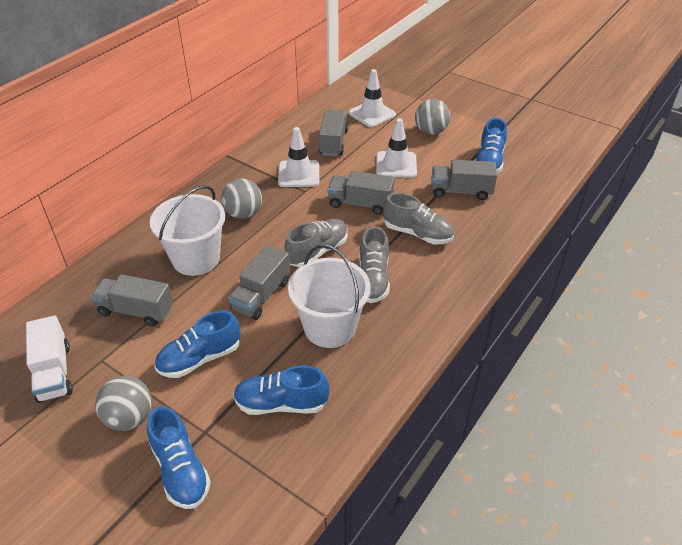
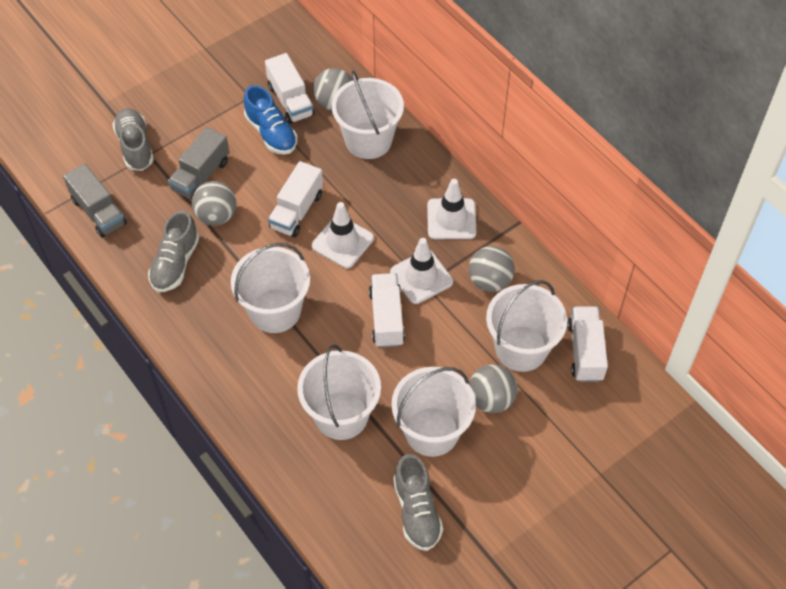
blue shoe: [147,406,211,509] [155,311,240,378] [233,365,330,415] [475,118,507,173] = 4 -> [244,85,297,155] = 1
grey ball: [95,376,152,431] [221,178,262,219] [415,99,450,135] = 3 -> [192,181,236,226] [313,68,353,110] [469,246,515,292] [469,364,518,413] = 4
grey truck: [91,274,173,327] [228,245,290,320] [318,110,349,156] [328,171,395,215] [431,159,497,200] = 5 -> [63,164,127,238] [168,127,229,200] = 2
white bucket: [150,185,225,276] [288,244,371,348] = 2 -> [231,243,310,333] [297,344,381,440] [332,71,404,159] [391,367,476,457] [486,280,567,372] = 5
white truck: [26,316,73,403] = 1 -> [265,53,315,124] [268,161,323,237] [369,273,405,348] [567,306,608,382] = 4

